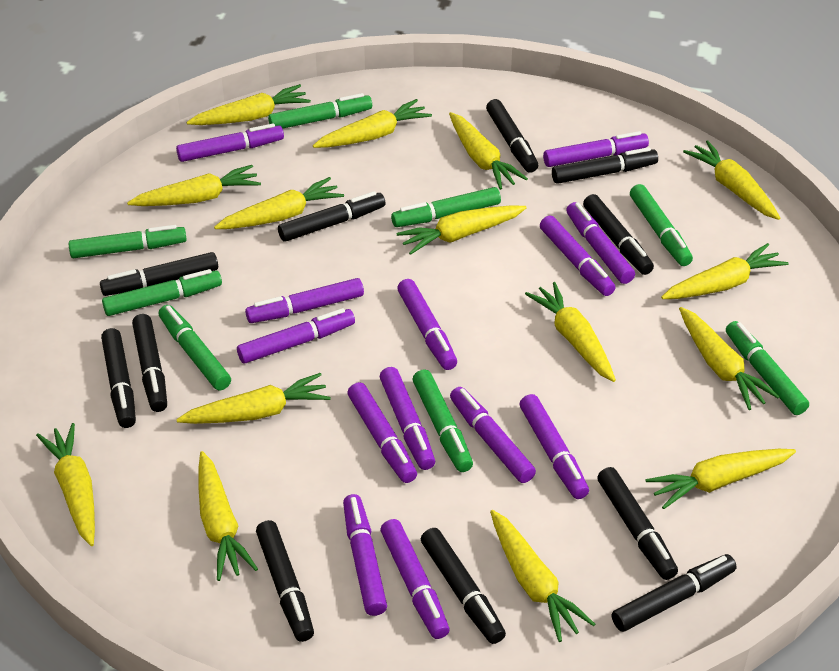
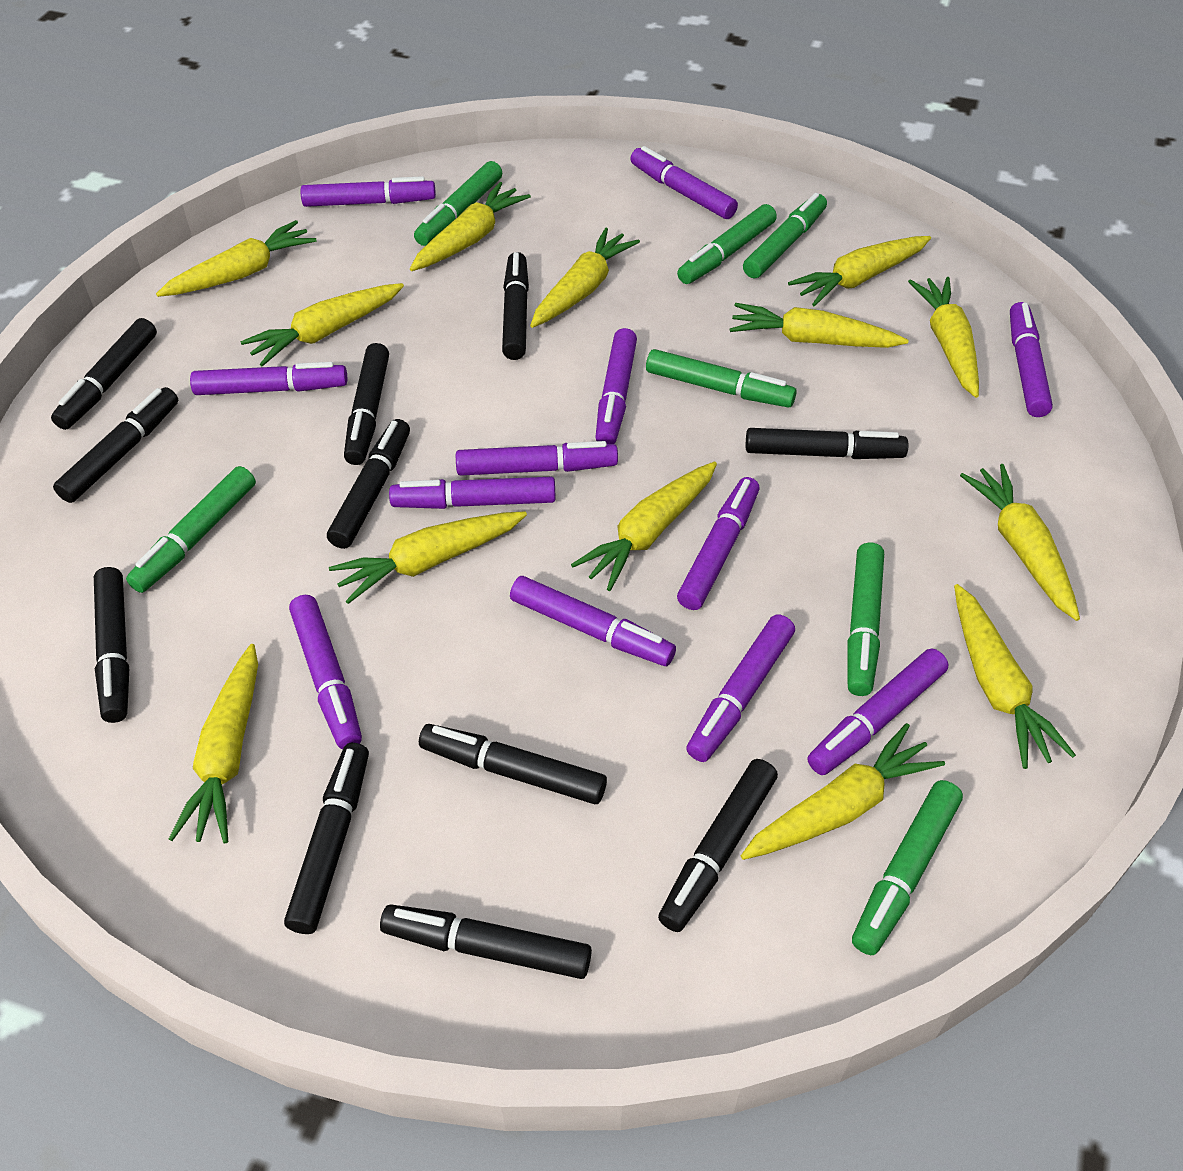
green marker: [69,225,187,258] [102,269,222,316] [159,305,231,390] [268,93,372,129] [391,187,501,227] [413,369,473,472] [630,184,693,266] [726,321,809,415] = 8 -> [126,466,256,593] [414,161,502,246] [646,349,797,408] [677,204,777,284] [743,193,827,278] [847,543,884,696] [852,780,963,955] = 7
purple marker: [176,123,284,162] [237,308,355,364] [245,278,364,323] [343,494,387,616] [348,382,417,483] [380,367,435,470] [381,519,450,639] [397,279,457,370] [450,387,536,483] [520,394,589,499] [540,216,616,296] [543,131,649,167] [566,202,635,284] = 13 -> [190,362,347,395] [289,595,362,749] [300,176,436,207] [389,477,556,509] [456,441,618,476] [510,576,676,666] [595,328,637,444] [631,146,738,219] [677,477,760,610] [686,614,795,762] [808,648,948,775] [1010,302,1053,417] = 12
yellow carrot: [36,423,95,546] [127,165,261,206] [176,373,331,424] [187,84,311,125] [198,451,258,581] [214,177,344,229] [313,99,432,148] [397,205,526,255] [449,112,528,190] [490,510,595,642] [525,282,616,382] [645,449,796,509] [661,243,788,299] [679,307,780,410] [683,140,780,220] = 15 -> [156,220,316,297] [169,644,258,843] [240,283,404,366] [329,511,527,604] [410,182,531,271] [530,228,640,328] [571,462,717,591] [730,303,909,348] [741,723,945,860] [788,236,931,306] [908,277,979,398] [954,584,1076,769] [960,464,1080,621] = 13

